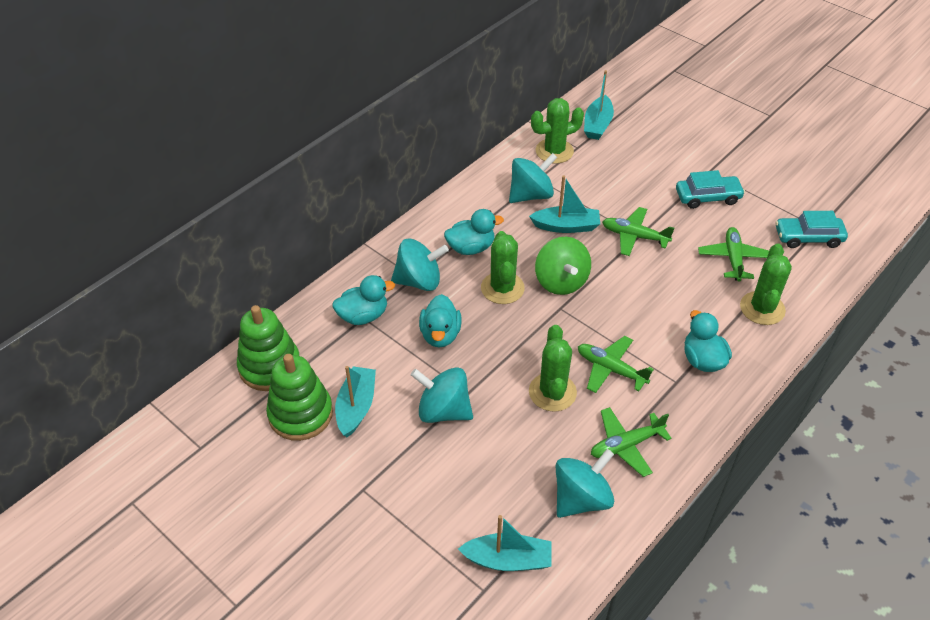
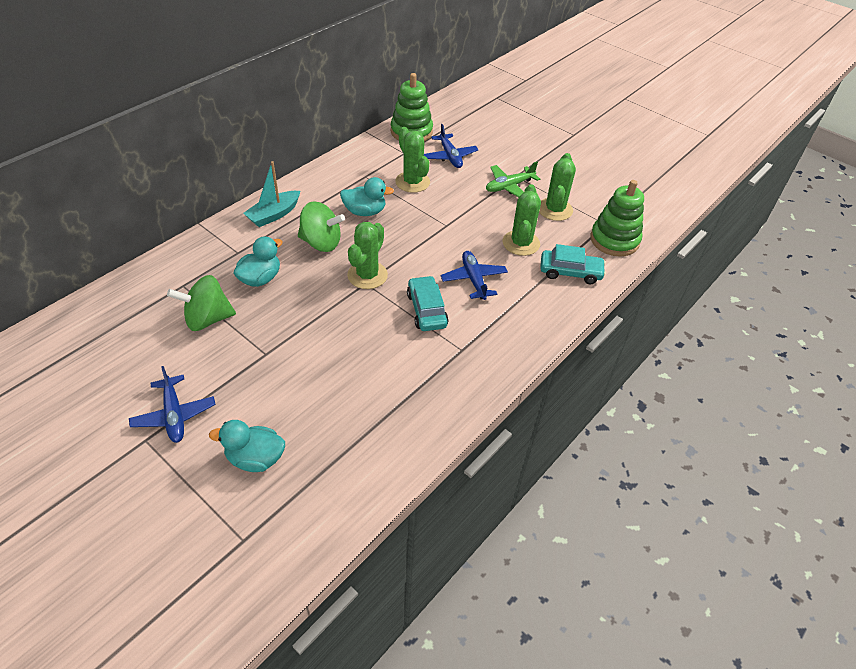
blue plane: none = 0 -> [129,366,216,443] [424,124,478,168] [441,251,508,300] = 3
green plane: [578,336,654,393] [591,407,672,477] [602,207,675,256] [698,227,769,282] = 4 -> [486,162,540,197] = 1
green spinning top: [535,237,591,295] = 1 -> [167,275,236,331] [298,201,345,252] = 2
turquoise boat: [335,366,376,437] [458,515,552,571] [529,176,600,233] [584,70,614,140] = 4 -> [243,161,300,227] = 1
turquoise duck: [332,275,395,325] [419,294,462,347] [444,209,504,255] [684,310,732,372] = 4 -> [209,420,285,472] [233,236,282,287] [340,177,394,216] = 3
turquoise spinning top: [391,239,449,291] [411,367,473,423] [509,153,558,203] [556,449,614,518] = 4 -> none = 0

